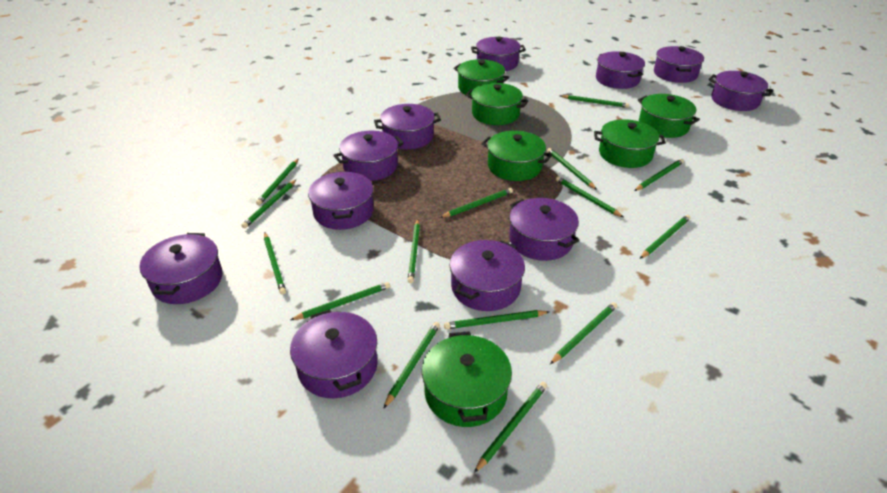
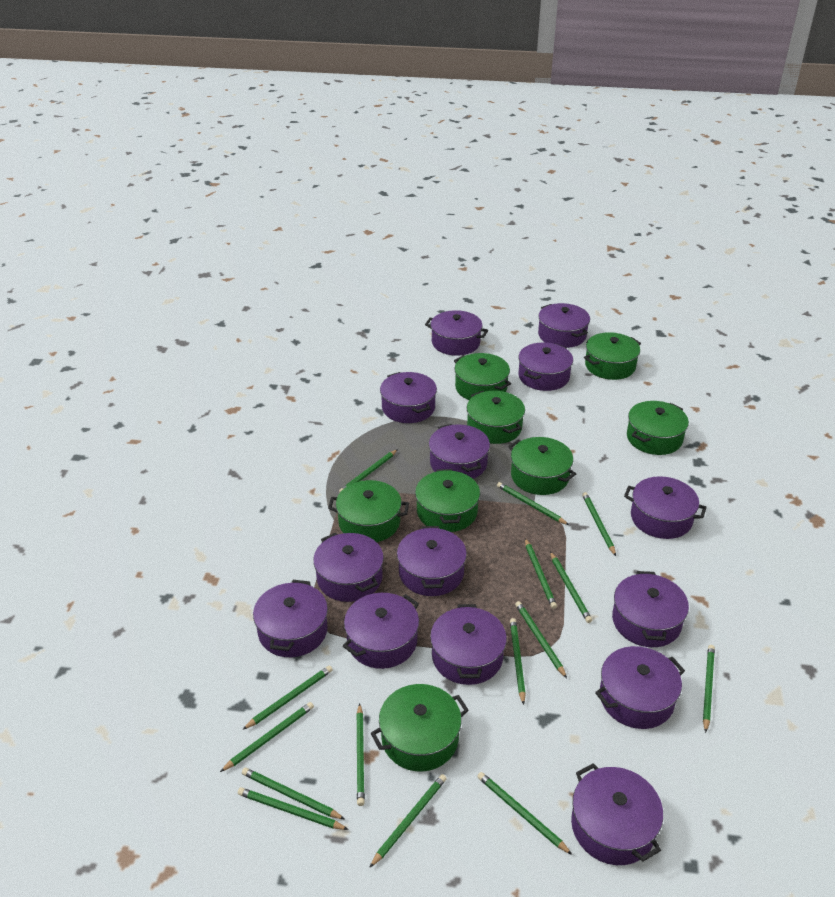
green pot: [422,331,512,427] [454,59,509,95] [466,83,528,125] [481,131,552,181] [594,119,666,168] [638,94,700,138] = 6 -> [328,480,409,542] [371,684,469,771] [415,469,480,532] [454,353,511,400] [467,391,525,444] [508,437,576,495] [584,332,641,380] [627,401,689,455] = 8
purple pot: [139,233,223,304] [290,309,377,398] [308,171,374,230] [333,131,404,181] [374,104,441,150] [450,240,525,311] [471,37,526,71] [509,198,580,261] [596,51,645,89] [654,46,704,83] [709,71,774,111] = 11 -> [253,580,328,657] [313,533,384,602] [343,593,419,669] [380,372,437,423] [397,526,467,596] [425,310,488,356] [429,424,490,479] [430,604,507,685] [518,342,573,391] [538,303,590,348] [571,763,663,865] [595,646,685,729] [612,571,689,647] [624,476,707,539] = 14

